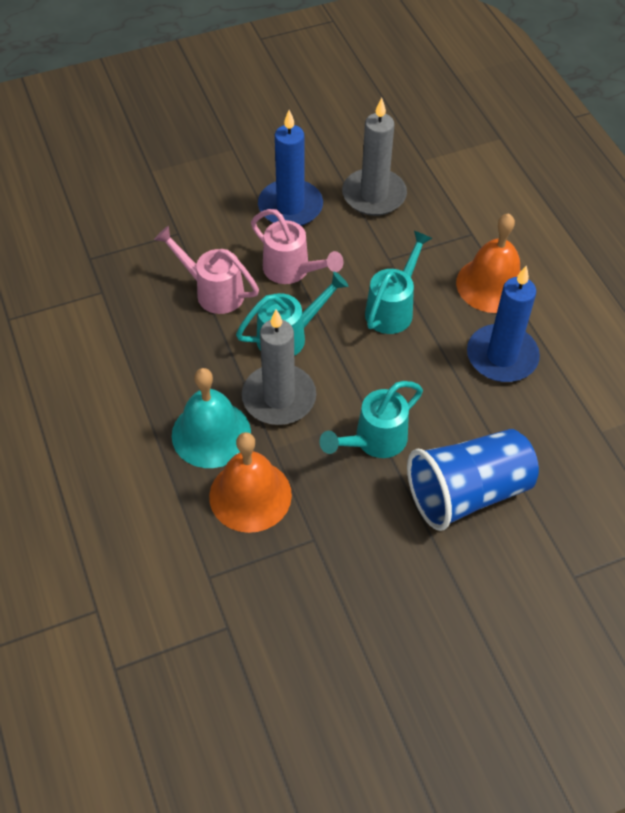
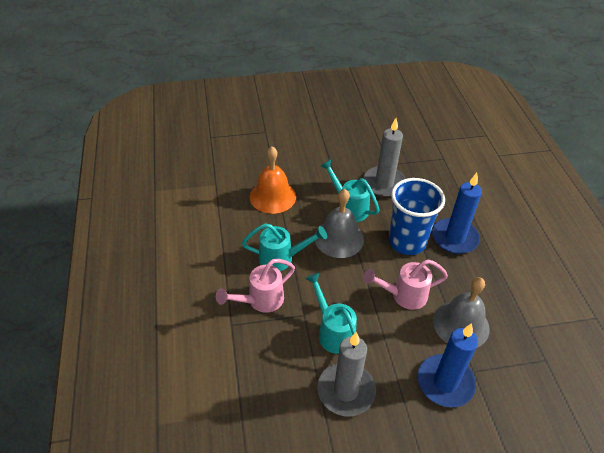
grey bell: none = 0 -> [315,189,364,258] [433,277,490,347] = 2
orange bell: [209,432,292,533] [456,213,521,313] = 2 -> [250,146,296,214] = 1
turquoise bell: [172,368,251,468] = 1 -> none = 0

